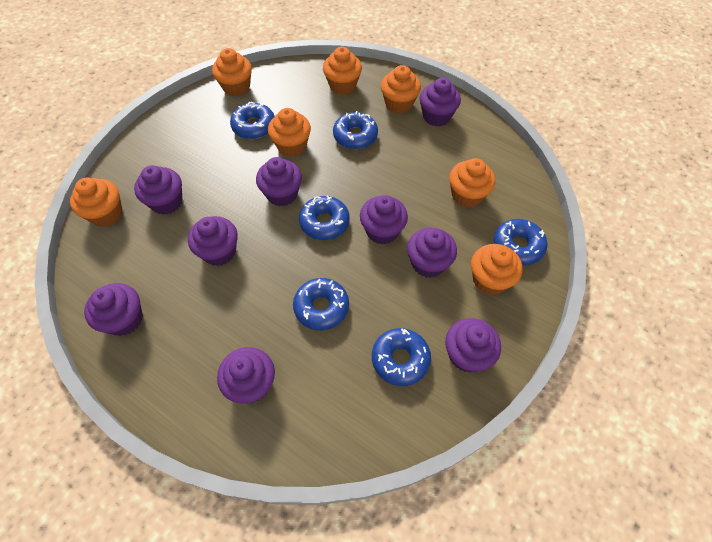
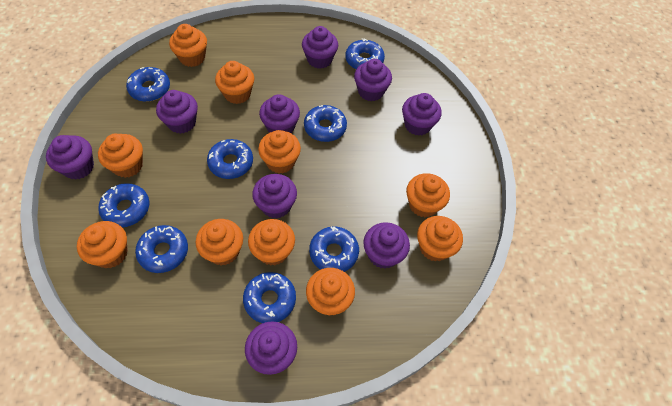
blue donut: [230,102,275,139] [293,278,349,330] [299,195,349,240] [333,111,378,149] [372,328,431,386] [494,219,548,265] = 6 -> [98,183,149,227] [126,67,170,102] [135,225,188,273] [207,139,253,179] [243,272,296,323] [304,105,347,142] [309,226,359,272] [345,39,385,69] = 8
orange cupcake: [70,178,122,227] [212,48,252,97] [268,108,311,157] [323,47,362,95] [381,65,421,114] [449,158,495,208] [471,244,522,295] = 7 -> [77,221,128,268] [98,134,143,178] [169,24,207,67] [196,219,243,266] [215,61,254,104] [248,219,295,265] [258,130,301,174] [306,268,355,316] [406,173,450,217] [417,216,463,262] = 10

